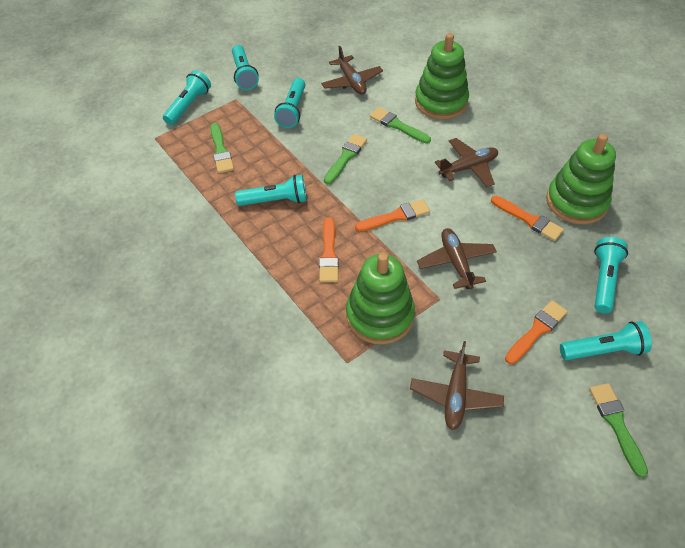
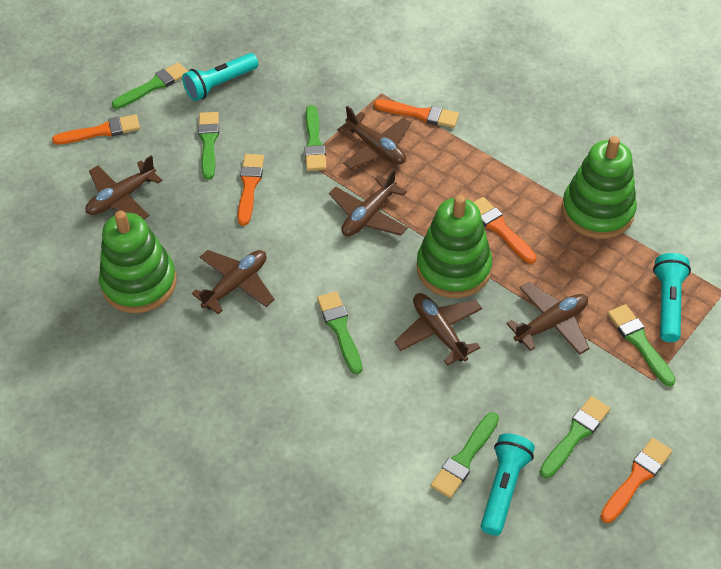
brown plane: [321,46,383,95] [410,341,504,430] [417,228,497,289] [435,138,498,187] = 4 -> [85,155,162,219] [192,250,275,314] [329,168,408,237] [337,106,411,169] [394,293,482,366] [506,282,590,354] = 6
green brush: [210,123,234,173] [324,134,367,184] [370,107,431,144] [589,383,648,478] = 4 -> [112,62,188,109] [198,112,219,180] [304,105,327,171] [317,291,362,374] [431,412,499,498] [540,396,610,478] [608,304,676,386] = 7
orange brush: [319,217,339,282] [355,199,430,232] [491,196,564,241] [505,300,568,364] = 4 -> [52,114,140,145] [238,154,264,226] [374,99,459,128] [473,197,537,264] [600,438,672,523] = 5
turquoise flashlight: [163,70,211,125] [232,45,259,90] [235,175,307,206] [274,78,306,128] [560,321,652,360] [594,237,628,313] = 6 -> [182,53,258,101] [481,433,535,536] [653,253,691,342] = 3

